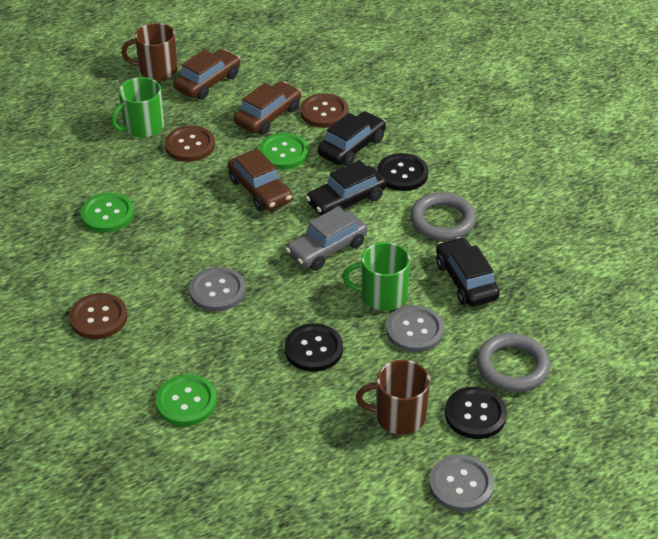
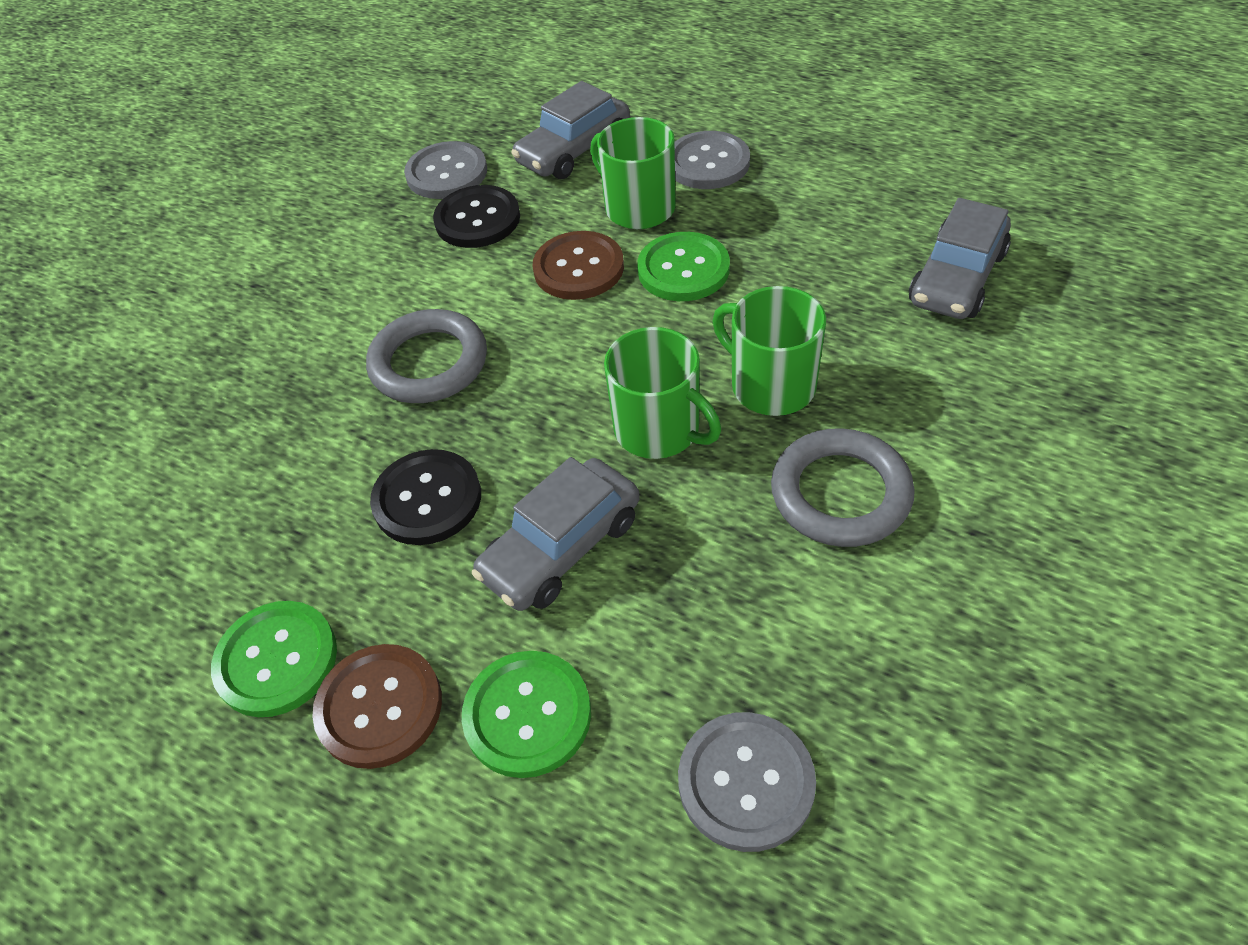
black button: [285,324,343,372] [377,153,428,191] [445,387,507,439] = 3 -> [370,449,481,545] [433,185,520,248] = 2
black car: [306,160,387,216] [318,111,386,166] [436,237,500,307] = 3 -> none = 0
brown button: [69,293,128,339] [165,126,215,162] [300,93,349,128] = 3 -> [312,644,442,769] [532,231,624,300] = 2
brown car: [173,49,241,99] [228,148,292,211] [234,82,301,134] = 3 -> none = 0
brown mug: [122,23,178,81] [356,360,430,435] = 2 -> none = 0
green mug: [111,77,164,138] [343,242,410,311] = 2 -> [590,117,676,229] [604,327,721,459] [713,286,826,416] = 3
grey car: [285,206,368,271] = 1 -> [472,457,640,611] [511,81,630,179] [909,198,1011,319] = 3

